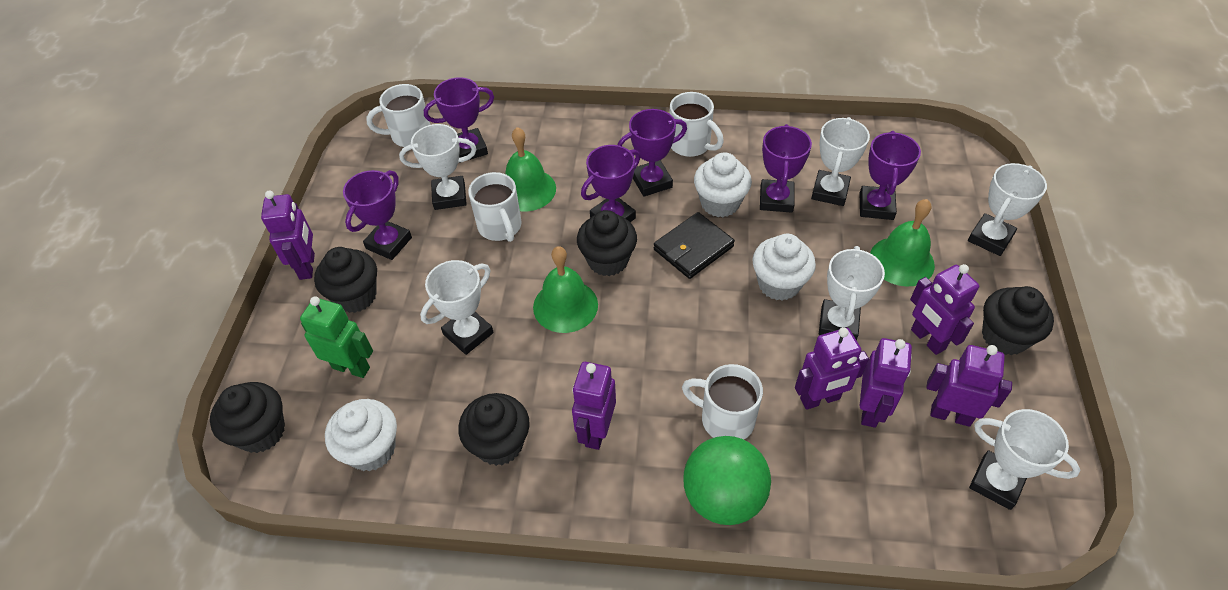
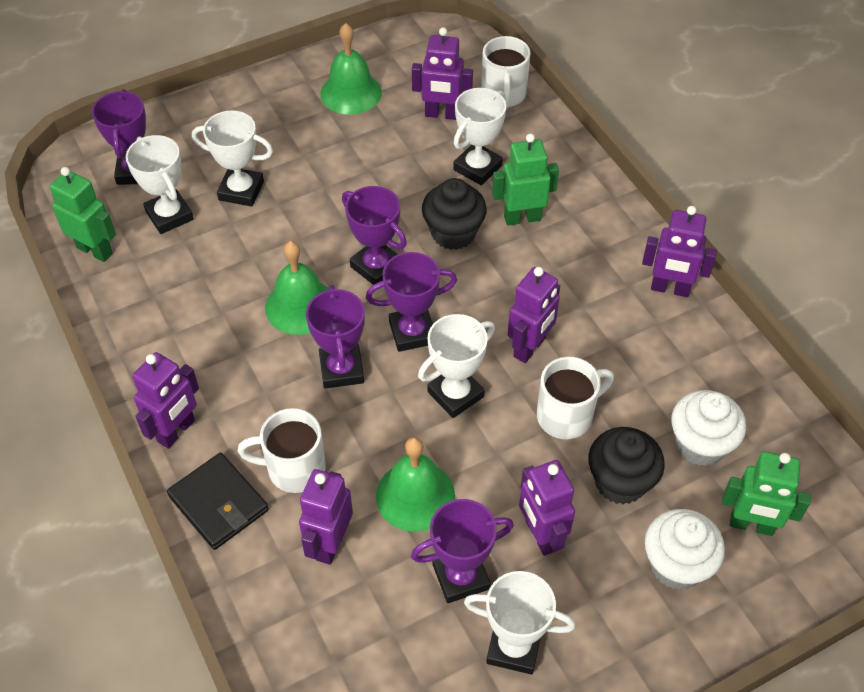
black cupcake: [210,382,285,453] [314,247,377,313] [458,393,530,466] [577,210,637,276] [982,286,1054,355] = 5 -> [422,178,487,250] [588,427,665,504] = 2
green ball: [684,436,771,525] = 1 -> none = 0
green robot: [300,296,373,378] = 1 -> [50,167,116,262] [492,134,559,226] [722,451,811,536] = 3
purple trophy: [343,170,412,260] [424,77,494,163] [581,145,640,222] [618,109,687,197] [760,124,812,213] [860,131,921,220] = 6 -> [92,89,146,185] [306,285,365,389] [342,186,407,285] [366,252,457,352] [411,499,514,603] = 5
white cupcake: [325,399,397,471] [694,152,752,217] [752,234,816,301] = 3 -> [645,509,725,590] [671,390,746,466] = 2
white mug: [366,84,430,147] [468,172,522,242] [670,92,724,157] [682,364,763,440] = 4 -> [237,408,326,493] [481,36,531,109] [537,356,614,439] = 3
white trophy: [399,124,477,210] [420,260,494,355] [811,117,870,206] [819,246,885,340] [968,163,1047,256] [969,409,1081,510] = 6 -> [126,135,194,234] [192,110,273,207] [418,314,495,418] [453,88,506,185] [464,571,576,675] = 5

